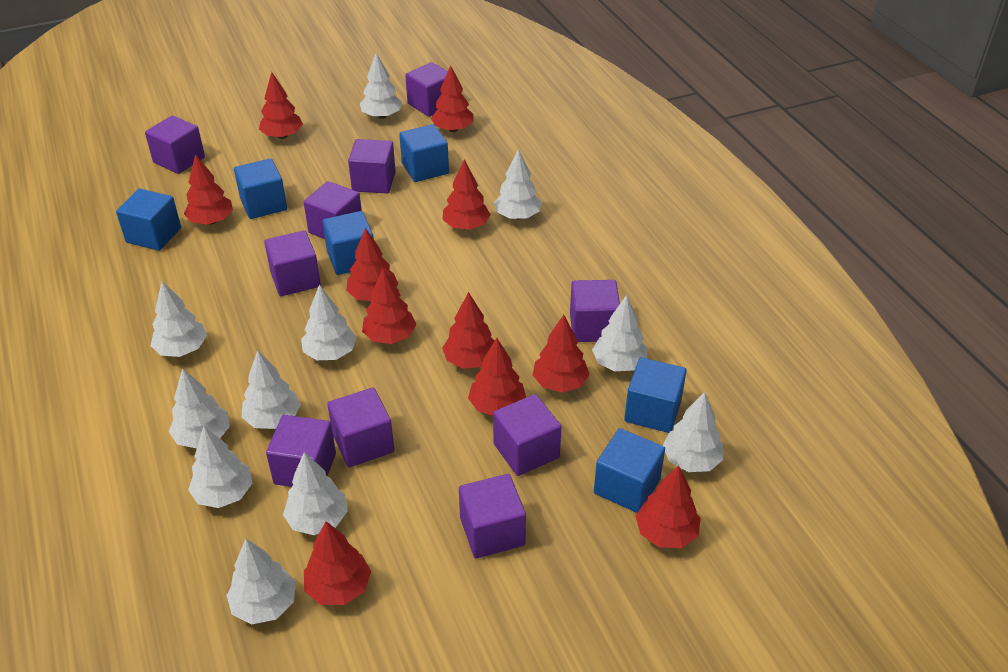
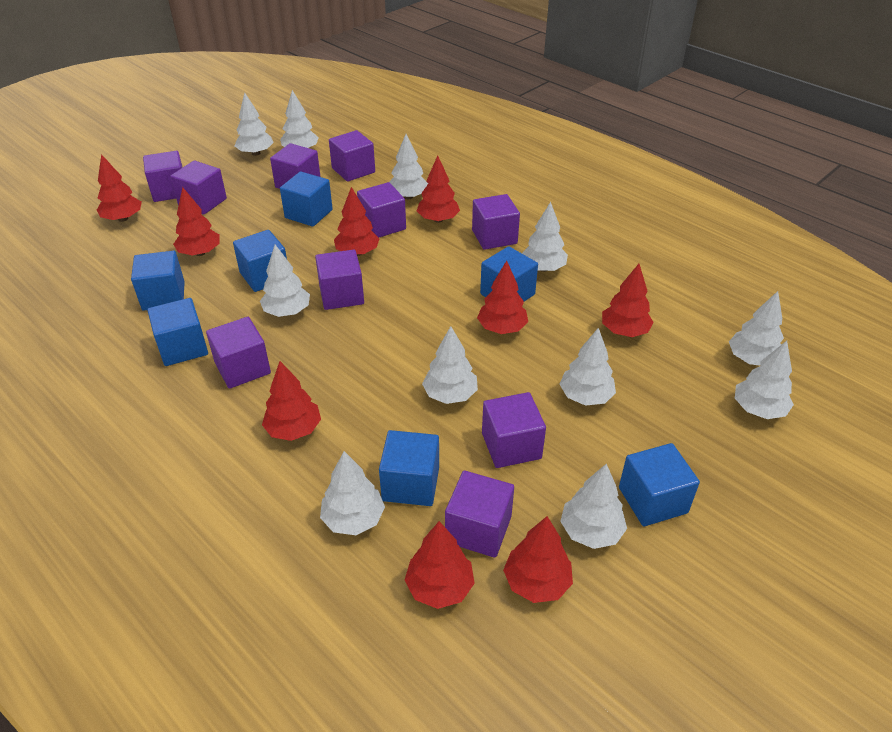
blue cube: [116,189,181,251] [234,158,287,219] [322,211,374,275] [399,124,449,182] [594,428,665,513] [624,357,687,433] = 6 -> [131,251,185,311] [147,298,208,366] [233,230,287,292] [280,171,333,227] [379,430,439,506] [480,246,538,301] [619,443,700,526] = 7
red tree: [184,154,233,225] [259,72,303,139] [304,521,371,605] [346,228,399,301] [362,269,417,344] [431,65,473,132] [442,159,491,230] [442,292,495,369] [468,338,526,415] [533,315,590,393] [636,465,701,548] = 11 -> [97,154,142,222] [173,187,220,256] [262,361,321,441] [334,187,380,256] [405,521,475,609] [417,156,460,223] [477,261,528,334] [503,516,573,603] [602,264,654,337] = 9

